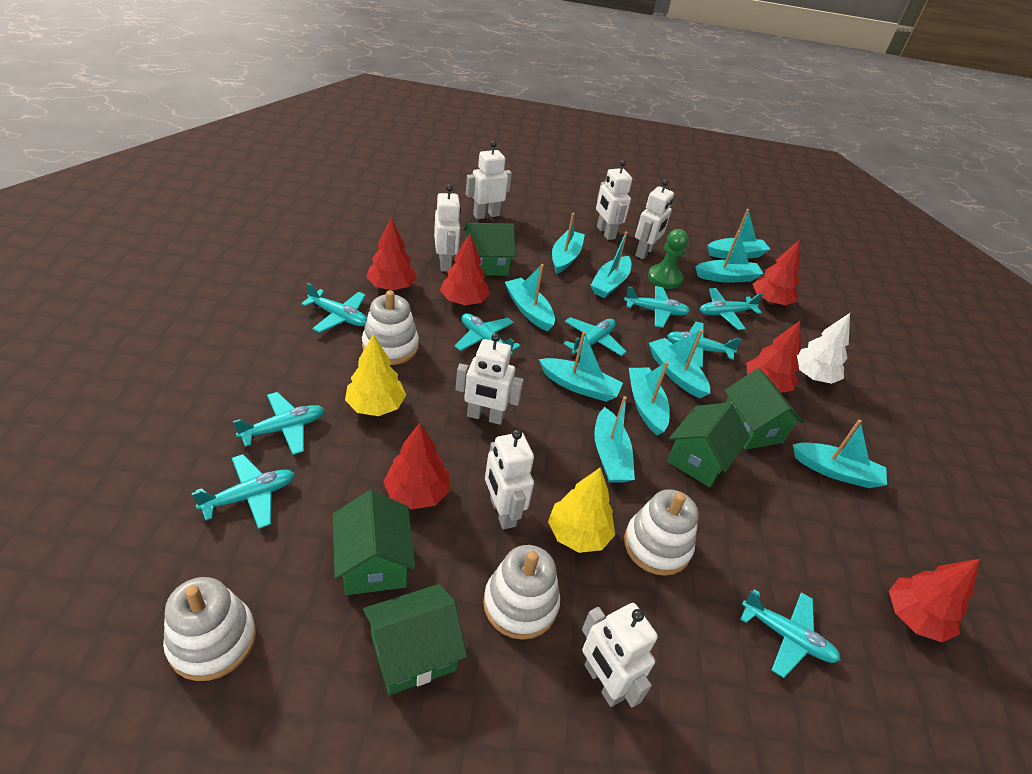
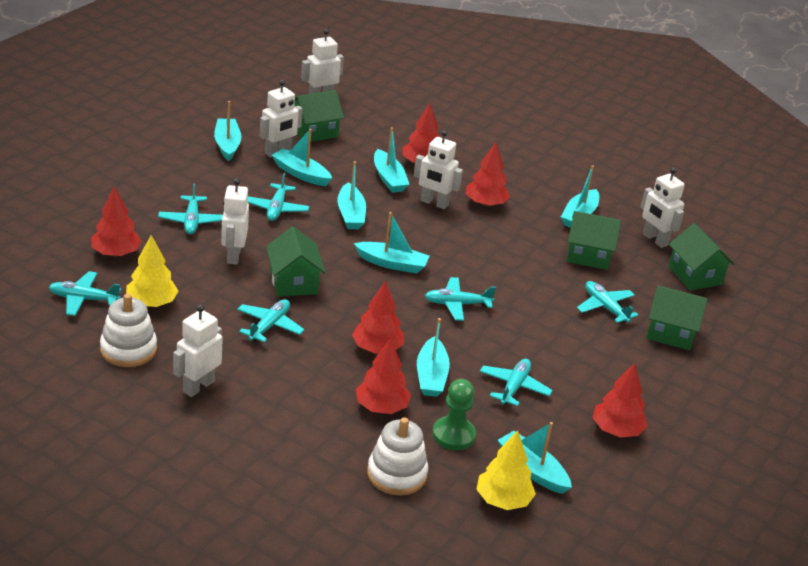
turquoise boat: [505,264,555,331] [539,331,623,402] [552,212,585,274] [590,231,631,298] [594,396,635,483] [629,362,670,435] [649,329,710,398] [696,230,764,283] [707,209,771,259] [793,419,887,488] = 10 -> [214,101,241,161] [272,129,332,186] [337,161,366,229] [354,212,429,274] [374,127,410,193] [417,318,450,397] [498,422,572,494] [561,165,599,228] = 8
turquoise plane: [192,454,295,529] [233,392,325,455] [301,283,367,333] [454,313,520,355] [563,317,627,356] [624,286,690,328] [667,322,742,368] [700,288,763,330] [740,589,841,678] = 9 -> [49,271,121,316] [158,183,223,234] [237,299,305,343] [248,173,310,221] [425,277,496,321] [480,359,553,406] [577,281,638,324] = 7
white robot: [434,184,461,271] [456,333,524,425] [466,141,512,219] [485,429,534,530] [582,603,658,707] [596,160,632,240] [635,179,674,259] = 7 -> [173,304,223,397] [221,178,249,265] [260,80,302,158] [301,29,344,94] [414,130,463,209] [640,167,685,248] = 6
white stacking toy: [163,577,256,681] [362,290,419,365] [483,545,560,640] [624,489,699,576] = 4 -> [100,294,157,367] [367,417,428,496] = 2
white tree: [797,313,850,384] = 1 -> none = 0

